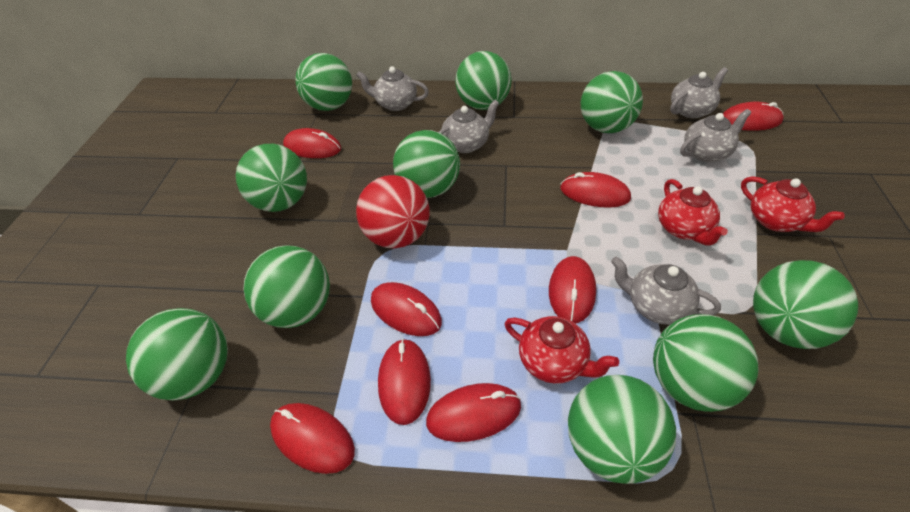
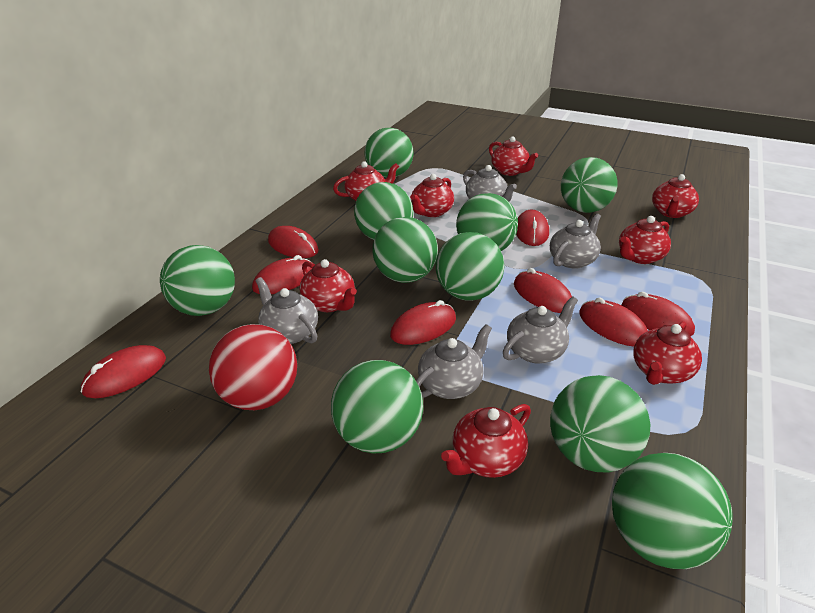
red teapot: [504,316,619,383] [658,179,728,245] [741,176,845,232] = 3 -> [300,259,357,312] [333,161,399,201] [410,174,454,217] [441,404,531,478] [489,136,538,176] [619,216,671,264] [633,321,702,385] [652,174,699,218] = 8

